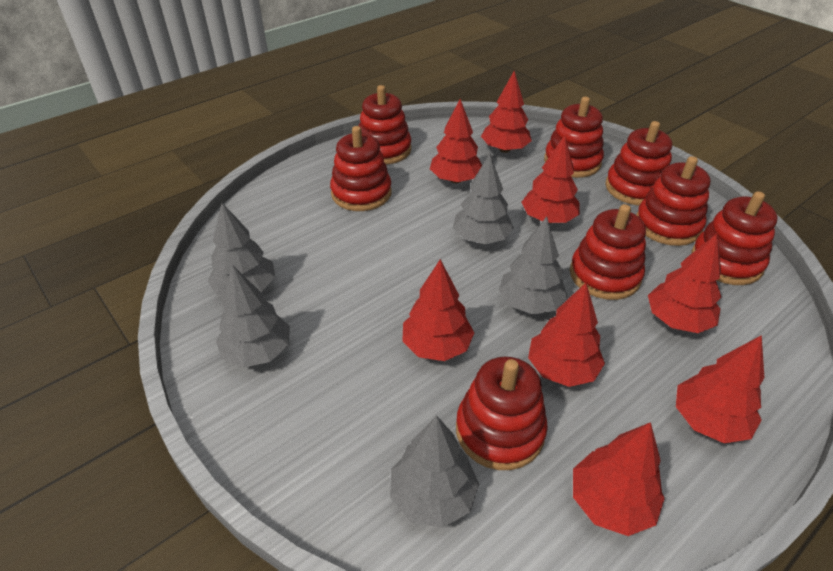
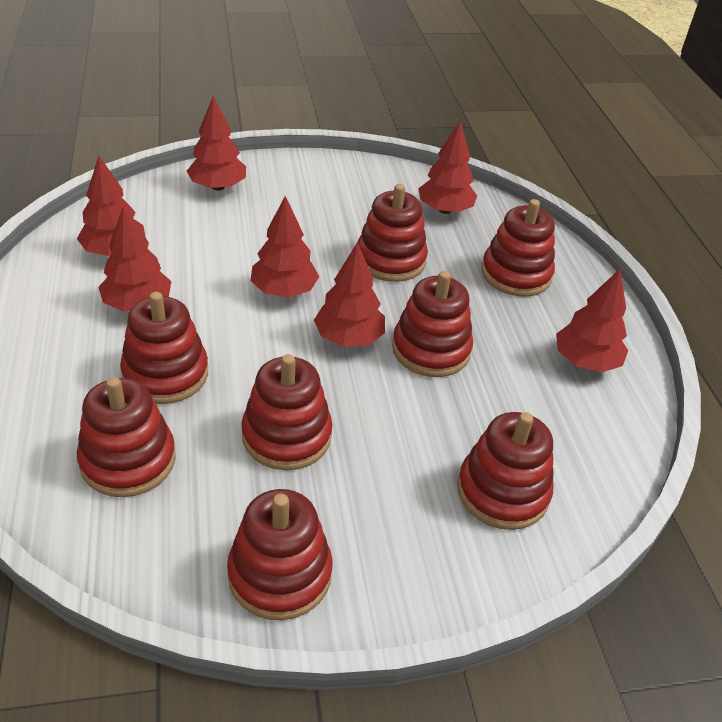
grey tree: [208,203,275,296] [216,265,290,368] [390,415,479,528] [453,154,514,244] [499,217,567,314] = 5 -> none = 0
red tree: [402,259,474,361] [430,99,482,183] [481,71,532,153] [522,135,580,223] [528,283,605,387] [573,422,665,536] [648,234,721,333] [676,335,764,443] = 8 -> [77,156,146,256] [98,207,172,312] [187,96,246,191] [250,196,319,298] [314,242,385,347] [418,121,477,214] [556,269,628,372] = 7

